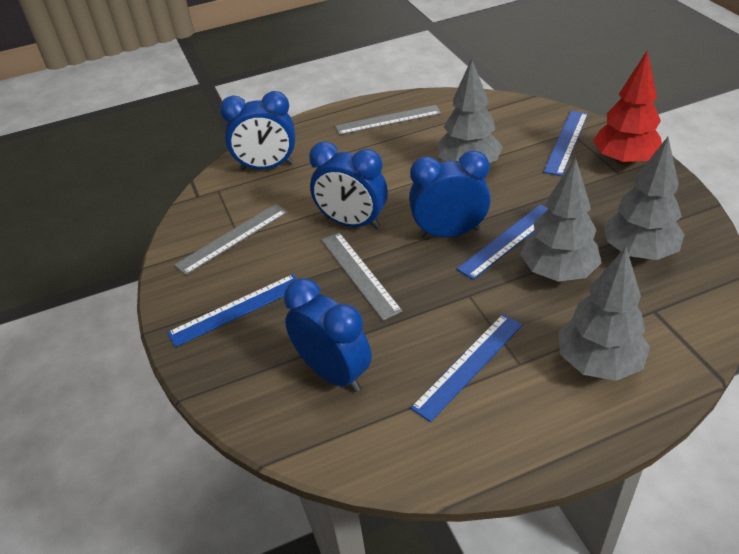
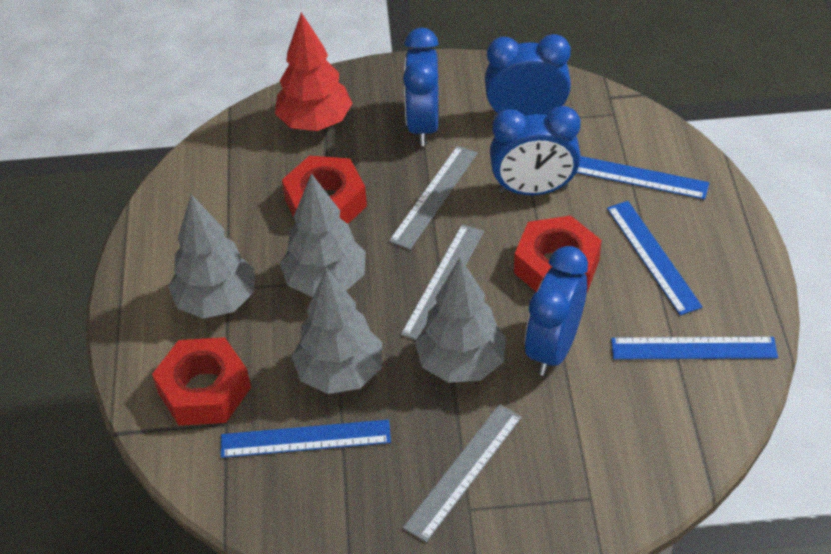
red nut: none = 0 -> [152,337,251,426] [282,156,367,224] [514,215,602,292] = 3

